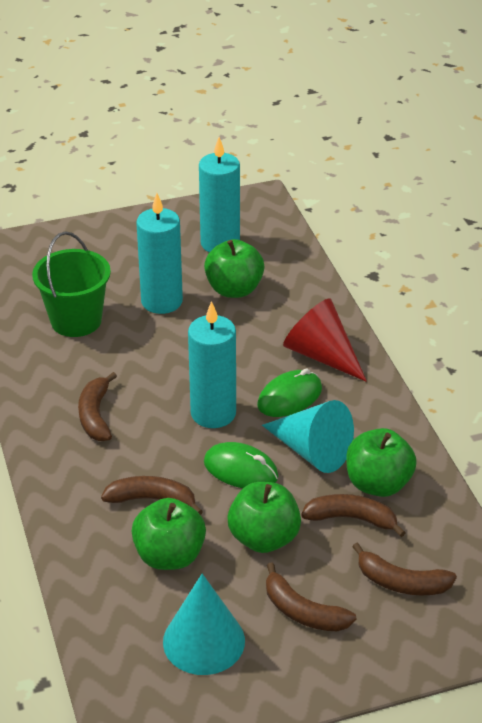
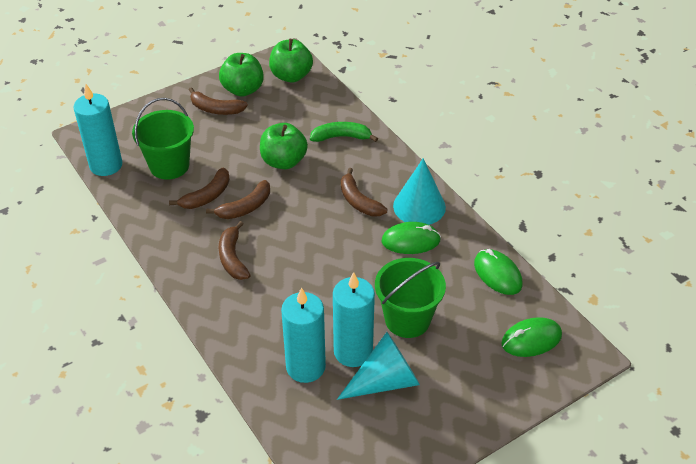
green apple: [131,498,206,570] [204,239,265,298] [227,482,301,553] [346,428,417,497] = 4 -> [219,53,264,97] [260,123,308,169] [269,39,313,83] = 3
green banana: none = 0 -> [310,122,378,142] = 1
green bucket: [32,232,111,337] = 1 -> [132,98,194,180] [375,258,446,338] = 2
green mouse: [204,442,278,488] [257,368,322,417] = 2 -> [381,222,441,254] [474,249,523,295] [501,317,562,357] = 3
red cone: [283,299,367,382] = 1 -> none = 0

